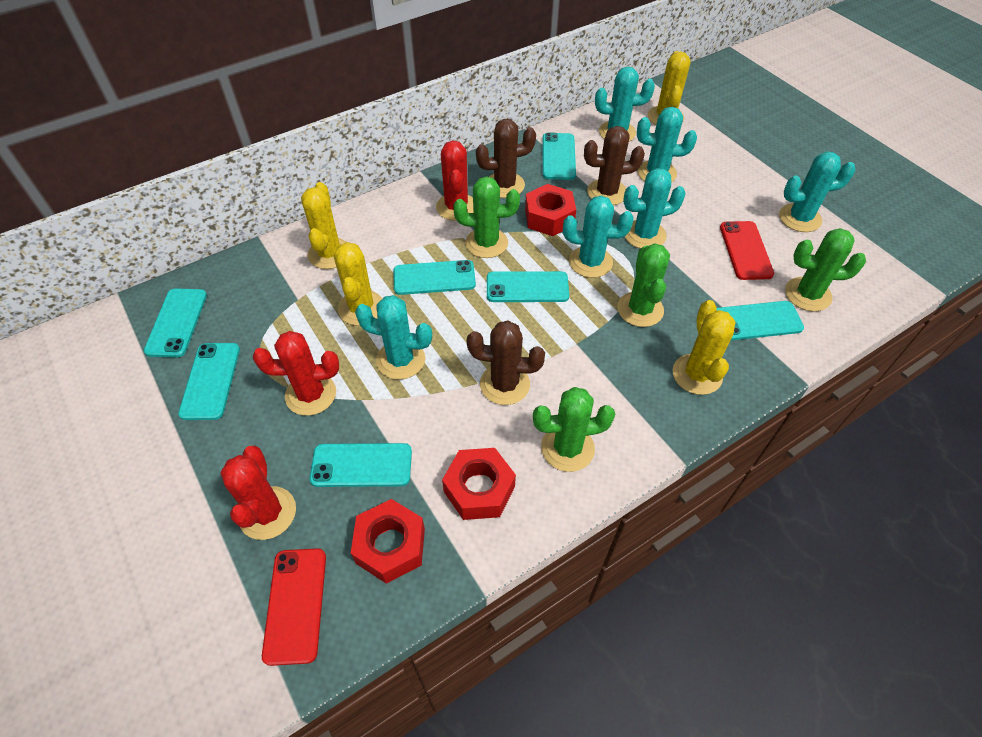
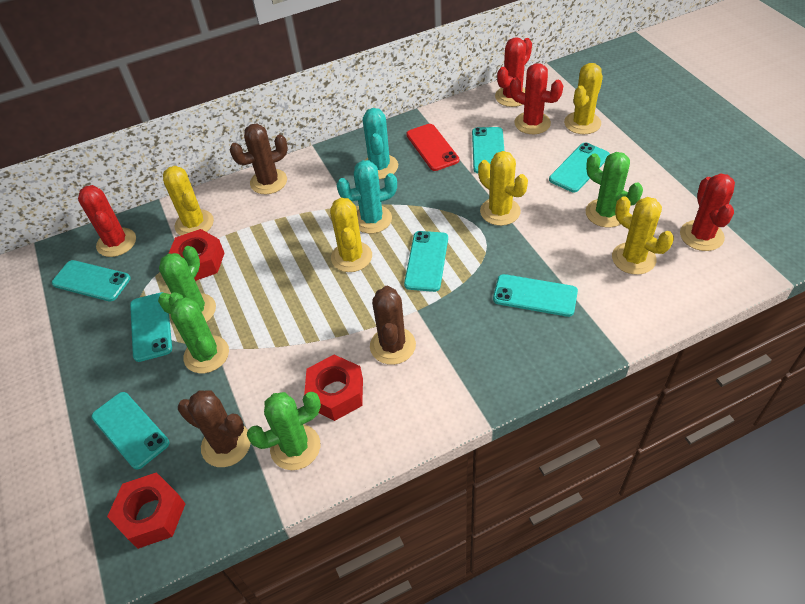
red cactus: [220,446,296,540] [253,331,339,416] [436,140,474,221] = 3 -> [78,185,136,257] [495,37,532,107] [510,63,563,134] [680,173,735,251] = 4
red phone: [262,548,326,666] [720,221,774,280] = 2 -> [406,124,459,171] = 1
turquoise cactus: [355,295,432,380] [563,195,634,278] [595,67,655,142] [623,168,686,249] [637,107,697,183] [779,151,856,232] = 6 -> [336,160,397,234] [363,108,398,179] = 2
yellow cactus: [301,182,346,269] [334,242,382,326] [648,51,691,125] [672,300,735,395] = 4 -> [163,166,214,236] [330,198,372,272] [478,151,528,226] [564,63,603,134] [612,196,674,275] = 5

